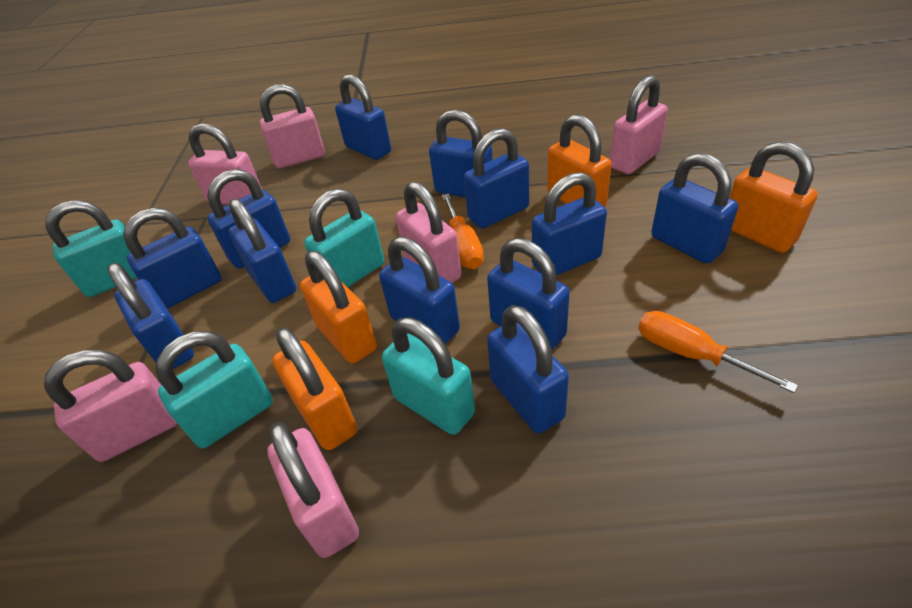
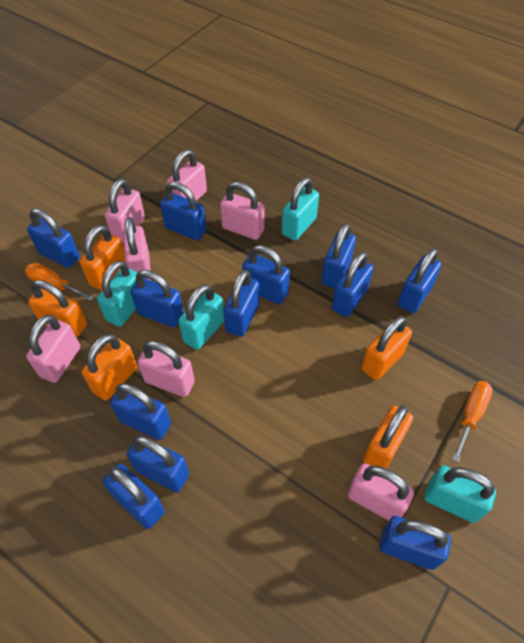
orange padlock: [272,327,357,450] [300,251,377,364] [547,114,612,207] [729,141,818,253] = 4 -> [28,280,87,337] [80,225,126,290] [82,334,137,400] [361,316,412,380] [363,405,413,469] = 5
pink padlock: [44,350,178,462] [188,123,262,205] [260,84,325,168] [267,422,359,558] [396,181,462,283] [610,75,668,174] = 6 -> [26,315,80,383] [105,178,145,243] [123,217,151,280] [138,341,195,397] [167,149,207,201] [220,182,265,240] [348,463,414,521] = 7

